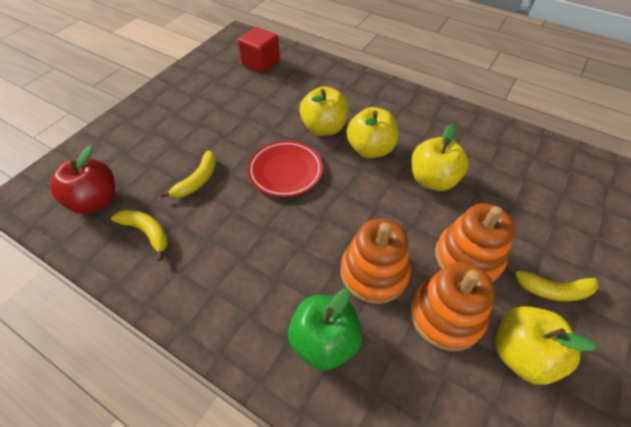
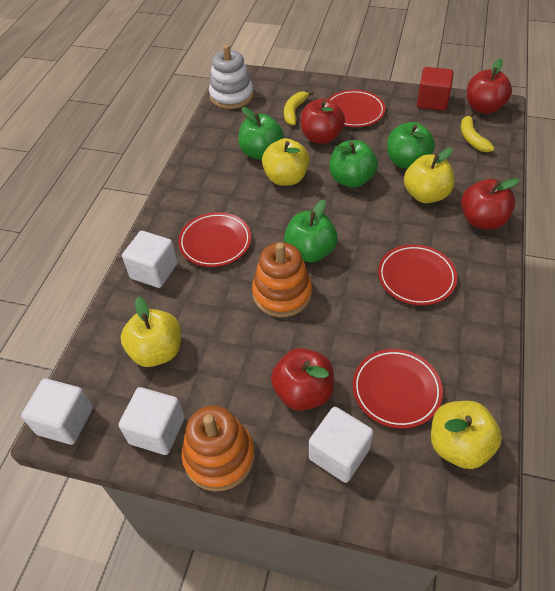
green apple: [288,289,362,371] = 1 -> [238,107,284,160] [284,199,338,262] [330,140,378,188] [387,122,435,169] = 4
orange stacking toy: [341,219,411,304] [410,262,495,351] [435,204,515,282] = 3 -> [182,406,255,491] [252,242,312,317] = 2
red apple: [50,146,115,214] = 1 -> [271,348,334,411] [300,98,345,144] [461,178,519,230] [467,59,512,114] = 4
red plate: [248,141,323,197] = 1 -> [178,212,251,267] [328,90,385,127] [353,349,443,429] [378,244,457,306] = 4
white cube: none = 0 -> [21,378,93,445] [119,387,184,455] [122,231,177,288] [309,407,373,483] = 4
white stacking toy: none = 0 -> [209,45,254,109] = 1
yellow banana: [111,210,168,261] [160,150,216,198] [507,264,598,301] = 3 -> [284,91,314,125] [461,112,494,152] = 2

